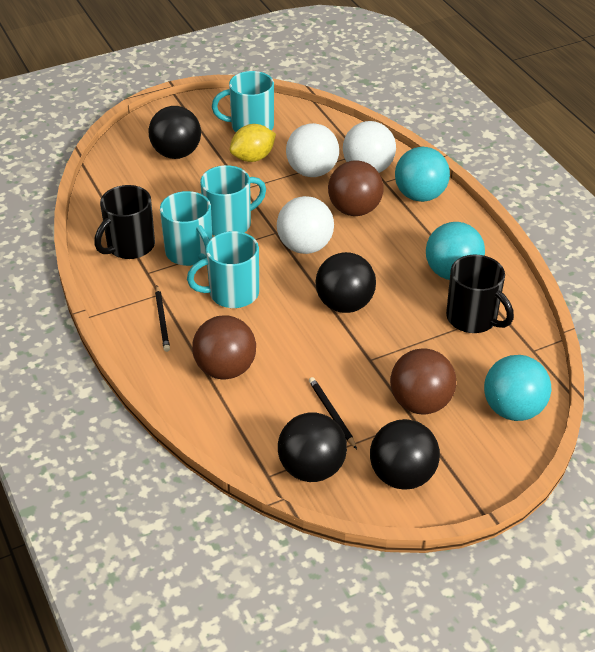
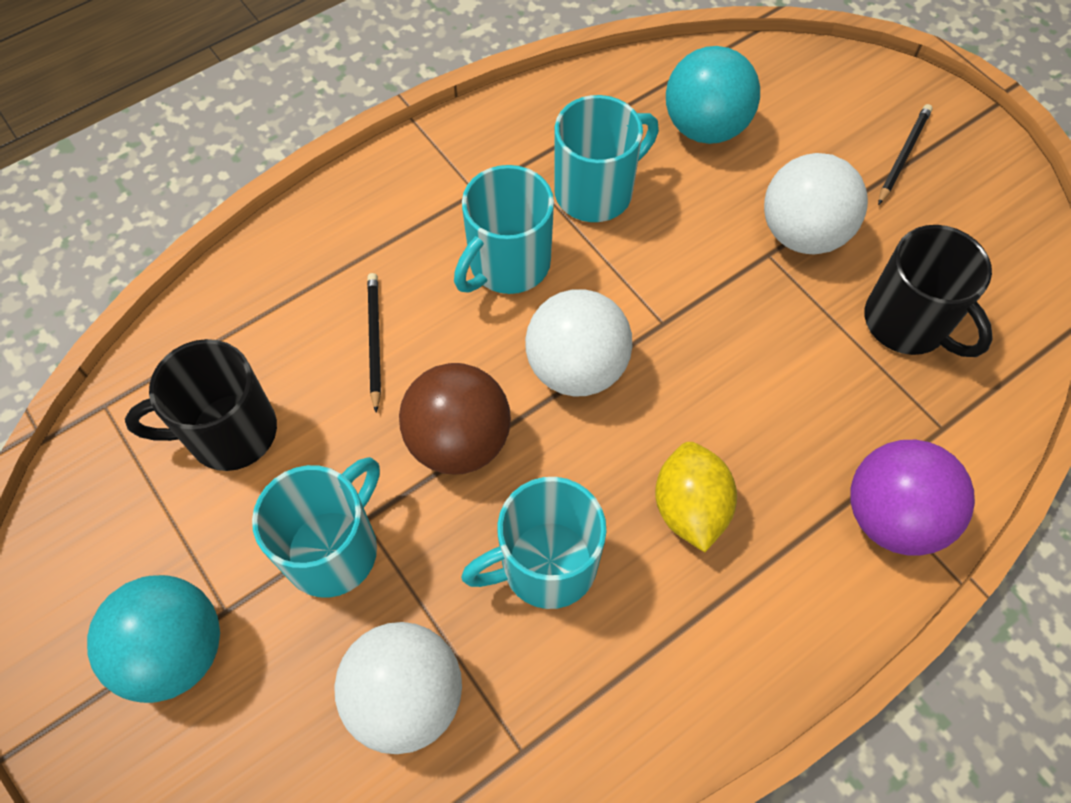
black ball: [149,106,201,159] [278,413,347,482] [316,252,376,313] [370,419,440,490] = 4 -> none = 0
brown ball: [192,315,256,379] [328,160,383,216] [390,348,456,414] = 3 -> [399,363,511,474] = 1
purple ball: none = 0 -> [850,440,975,556] = 1
turquoise ball: [395,147,450,202] [426,222,485,280] [484,355,551,421] = 3 -> [87,575,220,703] [666,46,760,144] = 2

